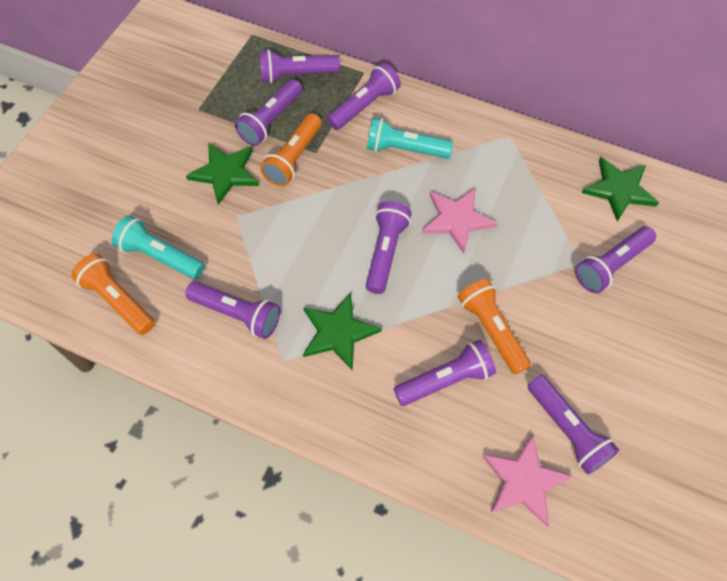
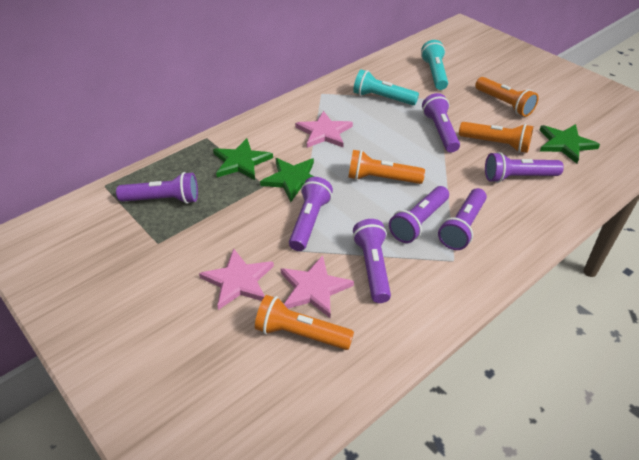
orange flashlight: [71,253,155,335] [260,113,322,187] [458,278,531,374] = 3 -> [255,295,354,350] [348,150,425,184] [459,122,533,153] [475,77,538,117] = 4
pink star: [422,188,498,254] [482,434,572,527] = 2 -> [199,248,274,310] [281,255,354,318] [295,111,353,148] = 3
purple flashlight: [185,281,280,339] [235,79,302,146] [260,49,340,83] [327,62,401,130] [366,201,412,294] [394,340,496,406] [528,375,619,475] [575,226,656,293] = 8 -> [116,172,198,204] [289,177,333,251] [353,219,391,303] [389,186,449,243] [422,93,460,153] [438,188,487,250] [485,152,564,183] = 7

